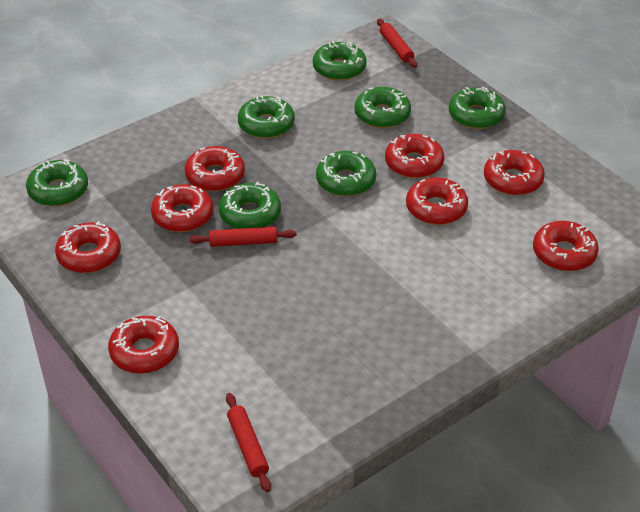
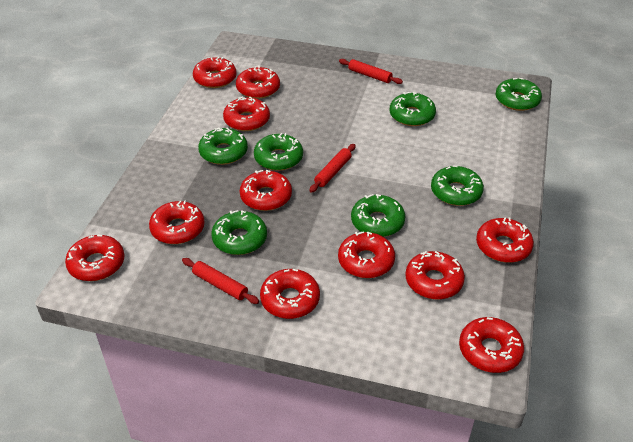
red donut: [55,221,121,273] [108,316,179,374] [151,184,214,232] [184,146,245,192] [385,134,444,178] [406,177,468,225] [484,150,545,196] [533,221,599,271] = 8 -> [65,235,125,281] [149,200,205,244] [193,57,237,88] [223,97,270,131] [236,66,280,99] [240,170,292,211] [260,269,320,319] [338,231,395,278] [405,251,465,299] [459,317,524,373] [476,217,534,263] = 11

